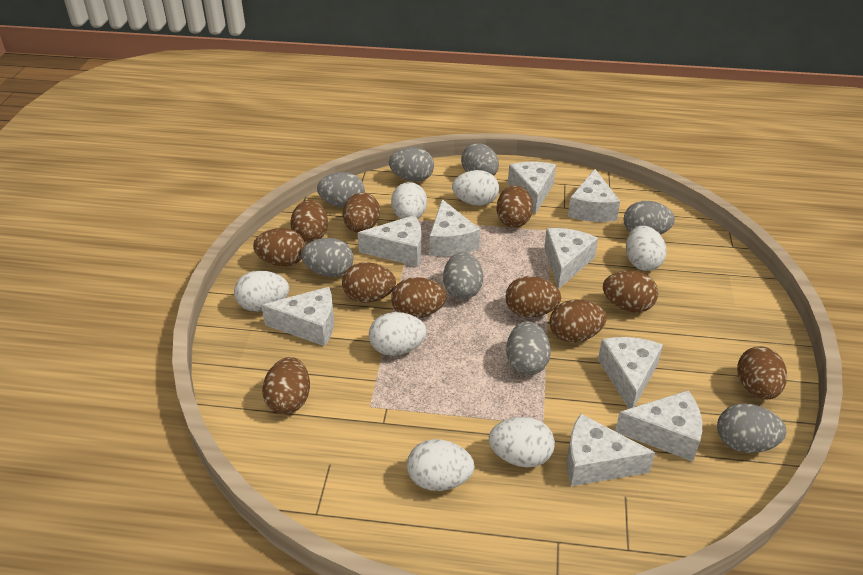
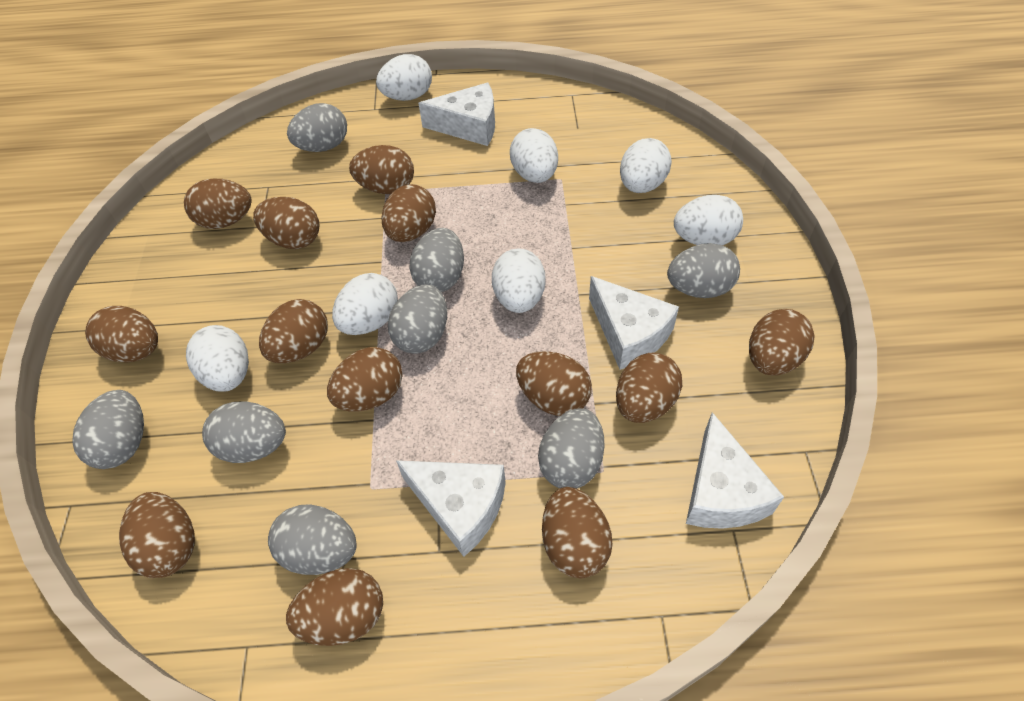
brown egg: [253,228,305,267] [262,357,310,414] [290,200,328,243] [342,262,396,302] [343,193,380,233] [391,277,447,318] [496,185,533,227] [505,276,561,317] [550,300,607,343] [603,271,658,313] [737,346,787,399] = 11 -> [85,306,158,363] [119,492,195,578] [184,179,252,229] [253,197,319,249] [259,299,328,363] [286,568,383,646] [327,347,403,412] [349,145,414,194] [381,184,436,242] [516,351,592,416] [542,487,613,578] [616,353,682,423] [749,309,815,376] = 13
white cheese: [261,287,334,346] [358,215,422,266] [429,199,480,256] [508,162,556,214] [544,228,598,289] [567,414,655,486] [568,169,620,222] [598,337,663,409] [615,390,702,461] = 9 -> [396,460,506,557] [418,83,495,146] [589,276,679,370] [686,412,784,529] = 4

